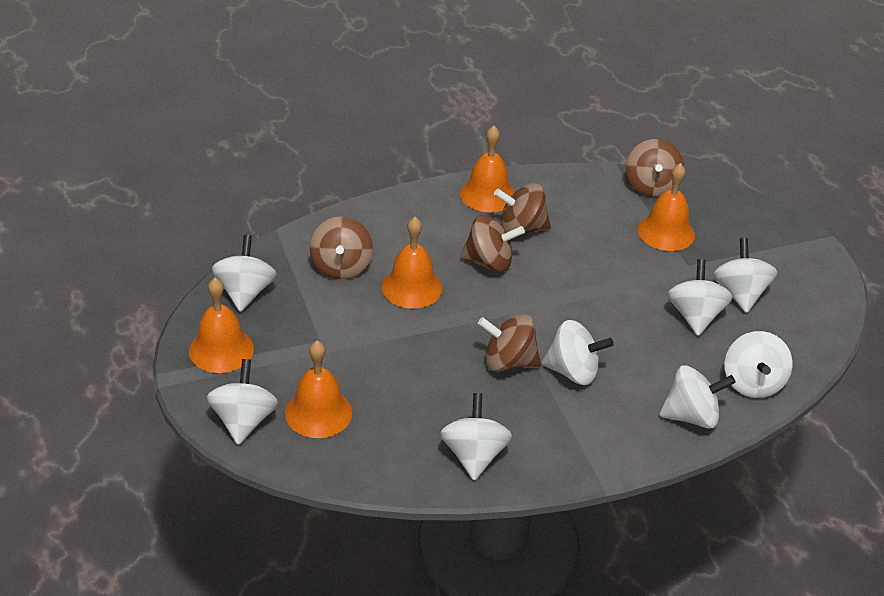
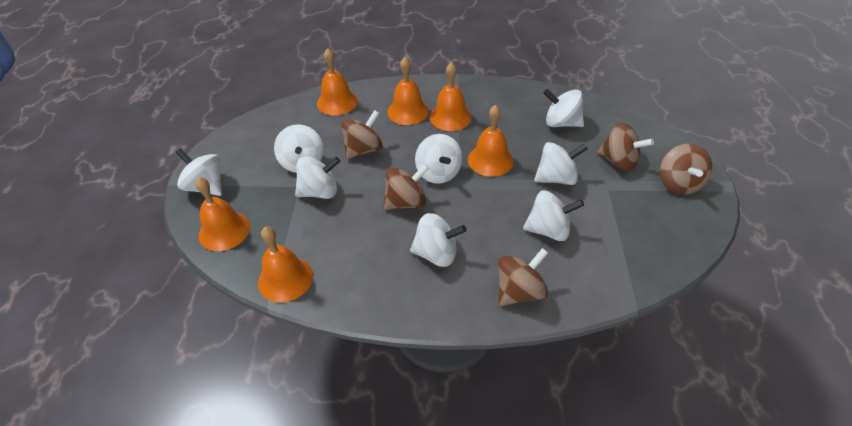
orange bell: [189,278,254,373] [285,341,352,438] [382,217,443,309] [460,126,515,213] [638,163,695,251] = 5 -> [195,177,250,251] [258,226,313,303] [317,48,358,115] [387,57,429,125] [430,62,472,131] [468,105,514,177] = 6

